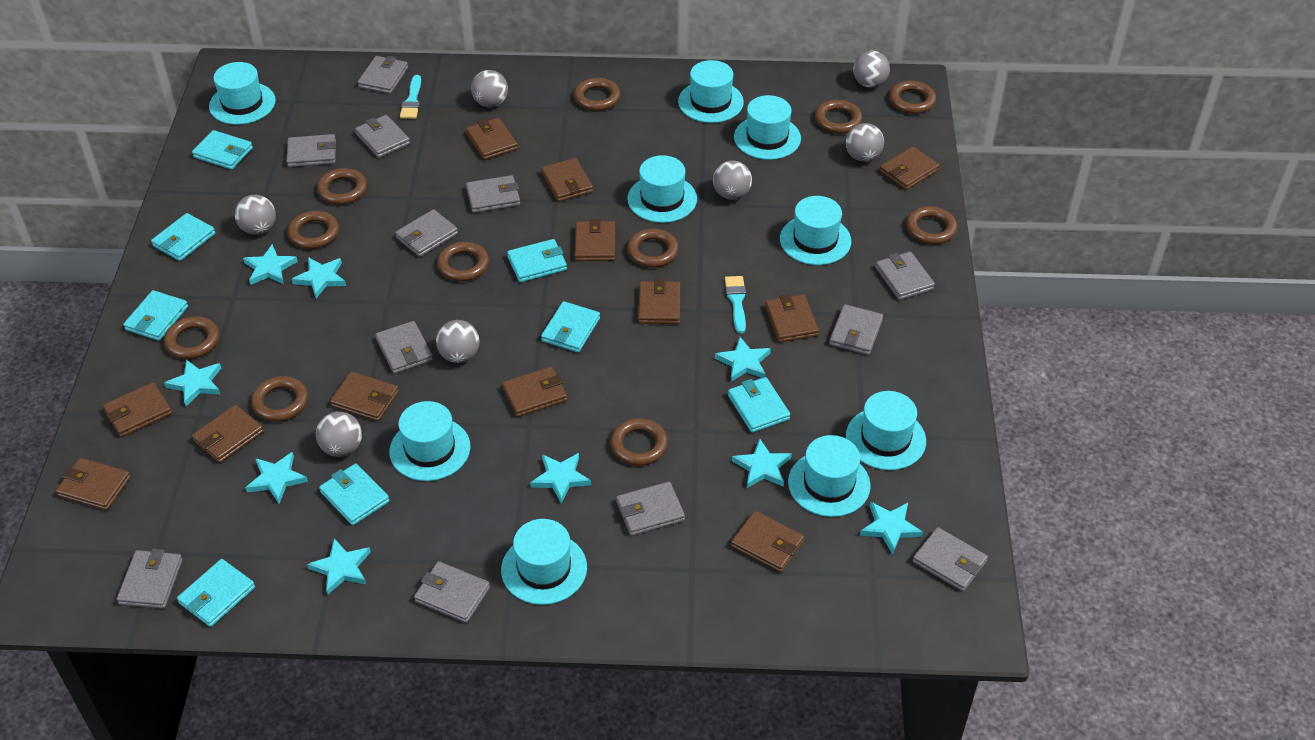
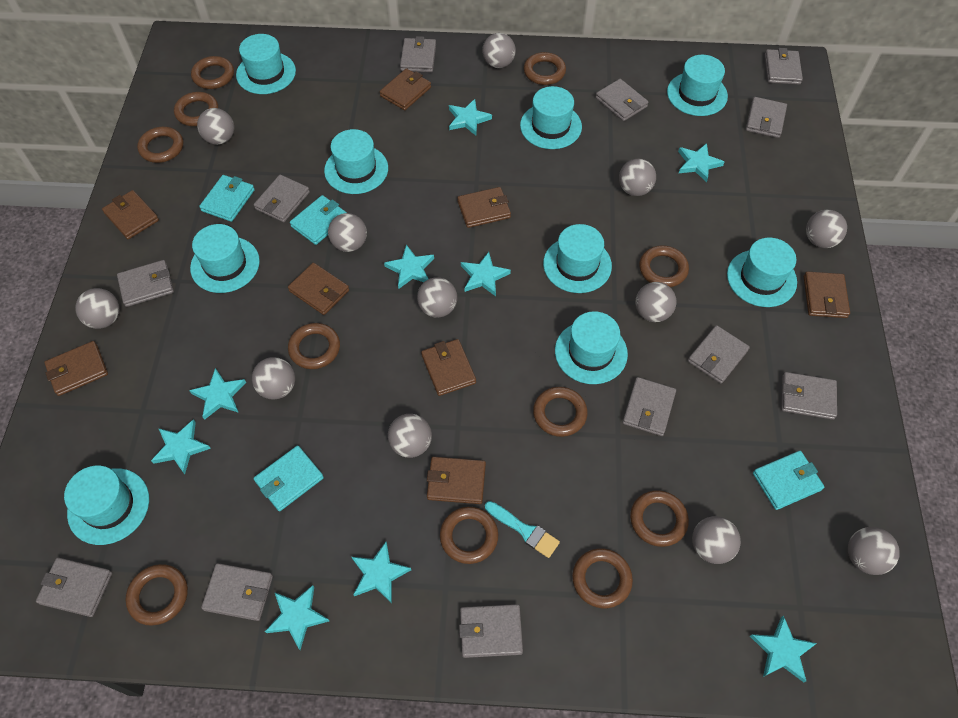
brown wallet: [56,458,131,510] [103,382,172,437] [192,405,264,463] [330,371,399,421] [466,118,518,160] [502,367,567,417] [541,158,593,202] [574,219,615,261] [638,279,680,324] [731,511,804,573] [765,294,819,342] [880,146,940,190] = 12 -> [44,341,108,396] [102,190,159,239] [288,263,349,315] [380,68,431,110] [421,339,476,396] [427,457,486,504] [457,187,511,228] [804,271,850,318] = 8
grey ball: [235,195,276,235] [316,411,362,457] [436,320,479,363] [471,70,508,107] [713,161,752,200] [846,123,884,162] [853,51,890,88] = 7 -> [75,288,120,329] [197,108,234,145] [252,357,295,400] [328,213,367,252] [388,414,432,458] [417,277,457,318] [482,33,516,68] [619,159,656,196] [635,282,676,322] [692,516,741,564] [806,210,847,248] [848,527,899,575] = 12
turquoise brush: [400,75,421,119] [725,276,746,334] = 2 -> [485,501,560,558] = 1
turquoise wallet: [123,290,188,341] [151,213,215,261] [177,559,255,627] [192,130,253,170] [319,463,390,525] [507,239,567,282] [541,301,600,353] [728,377,790,433] = 8 -> [199,175,255,222] [254,446,324,511] [290,195,347,245] [753,451,824,510] = 4

